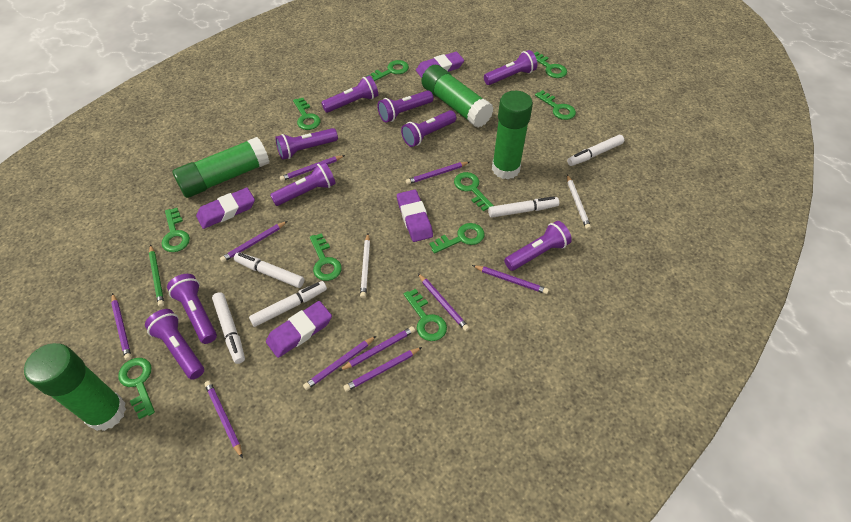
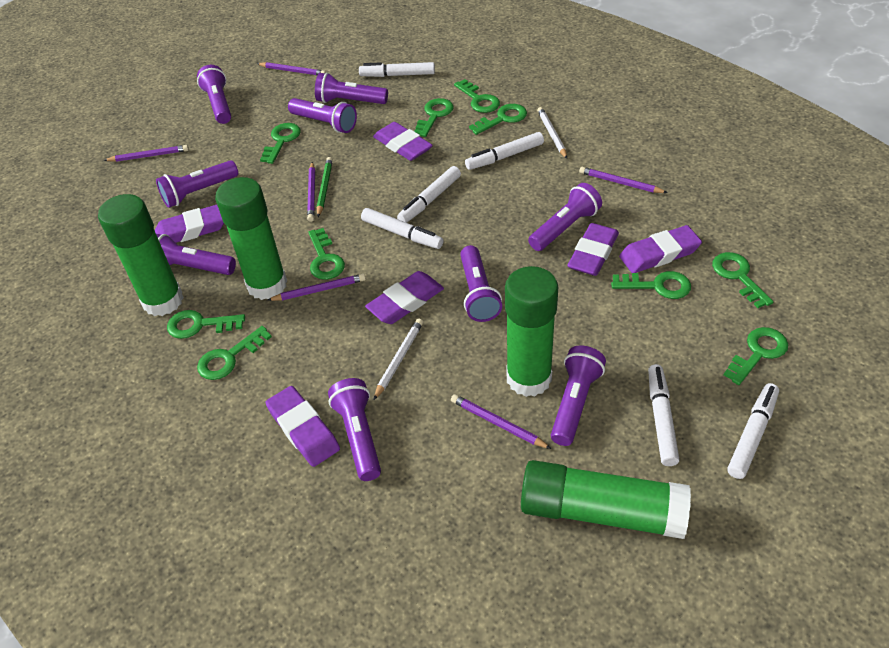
purple eraser: [196,188,255,229] [266,301,332,358] [397,190,433,242] [416,52,464,78] = 4 -> [155,205,224,243] [265,386,340,467] [365,271,444,324] [373,122,433,161] [567,223,619,276] [619,225,702,273] = 6
purple pencil: [111,293,132,361] [204,381,243,458] [220,221,288,262] [280,155,345,181] [303,336,376,390] [339,326,415,371] [343,347,422,392] [406,162,469,184] [418,273,469,331] [472,265,549,294] = 10 -> [103,145,189,162] [257,62,326,75] [268,274,366,301] [307,162,315,222] [451,394,551,449] [579,167,668,193] = 6
white marker: [212,292,245,364] [234,252,304,288] [249,281,327,327] [488,196,559,218] [567,135,624,166] = 5 -> [359,62,435,77] [361,208,443,249] [397,166,461,223] [465,132,544,170] [648,364,680,466] [727,383,779,479] = 6

